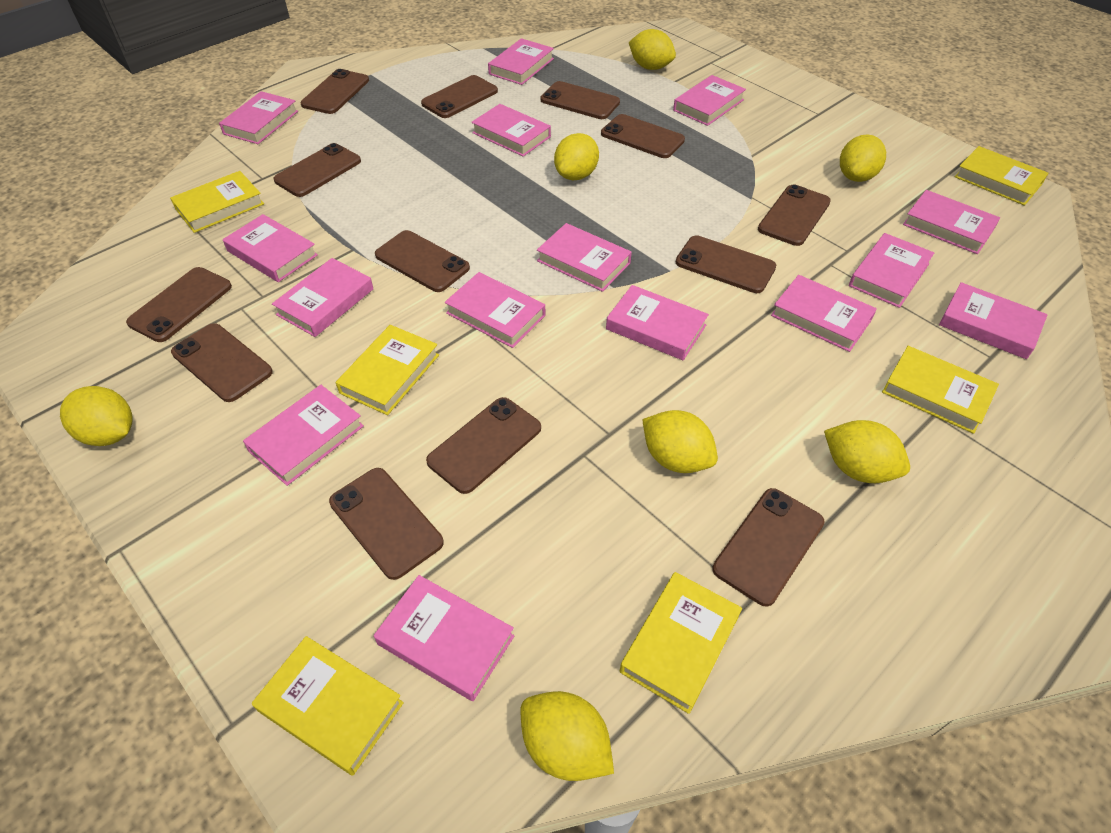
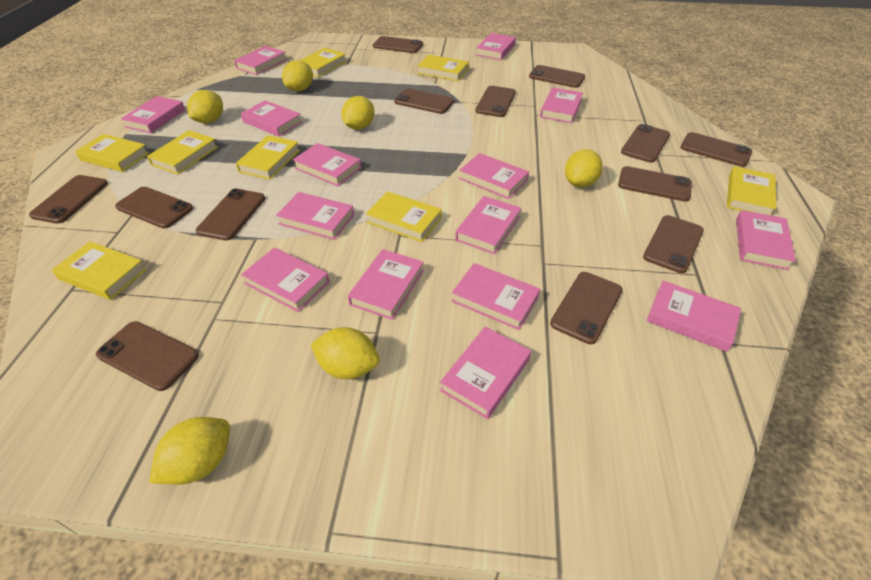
yellow book: [170,171,264,233] [252,636,404,775] [336,325,439,415] [620,572,742,714] [882,346,999,434] [955,146,1049,206] = 6 -> [52,241,147,300] [75,134,149,172] [147,130,218,175] [236,135,300,180] [299,48,347,77] [366,191,442,242] [418,55,469,81] [727,166,776,215] = 8
yellow lemon: [60,386,133,446] [520,691,614,781] [554,133,599,180] [629,29,676,70] [642,410,718,473] [824,420,910,483] [840,134,886,182] = 7 -> [149,417,230,485] [187,90,223,123] [282,60,313,91] [311,327,380,379] [341,96,375,130] [565,149,603,188] = 6

